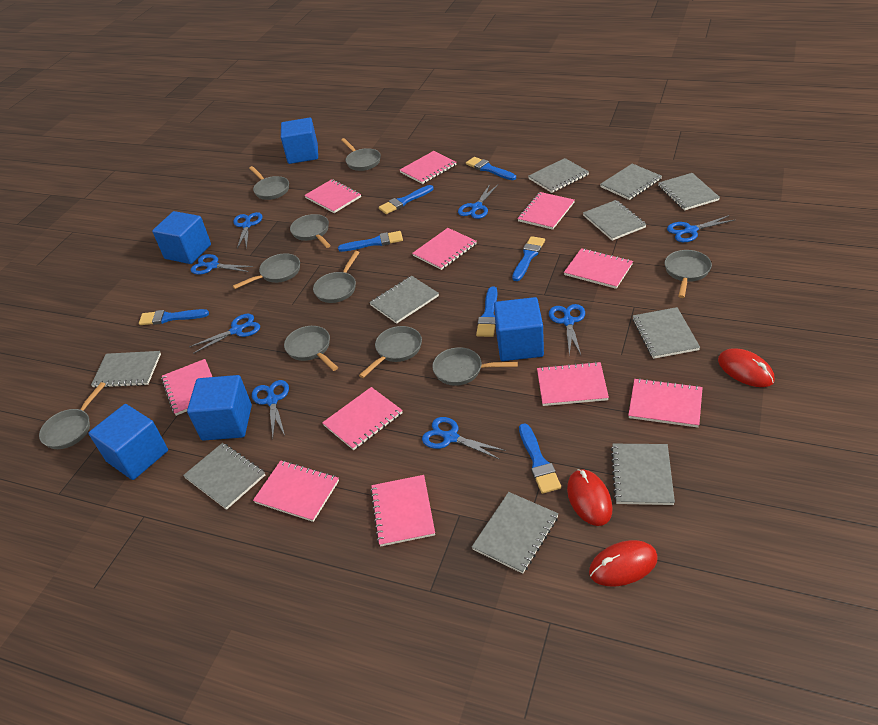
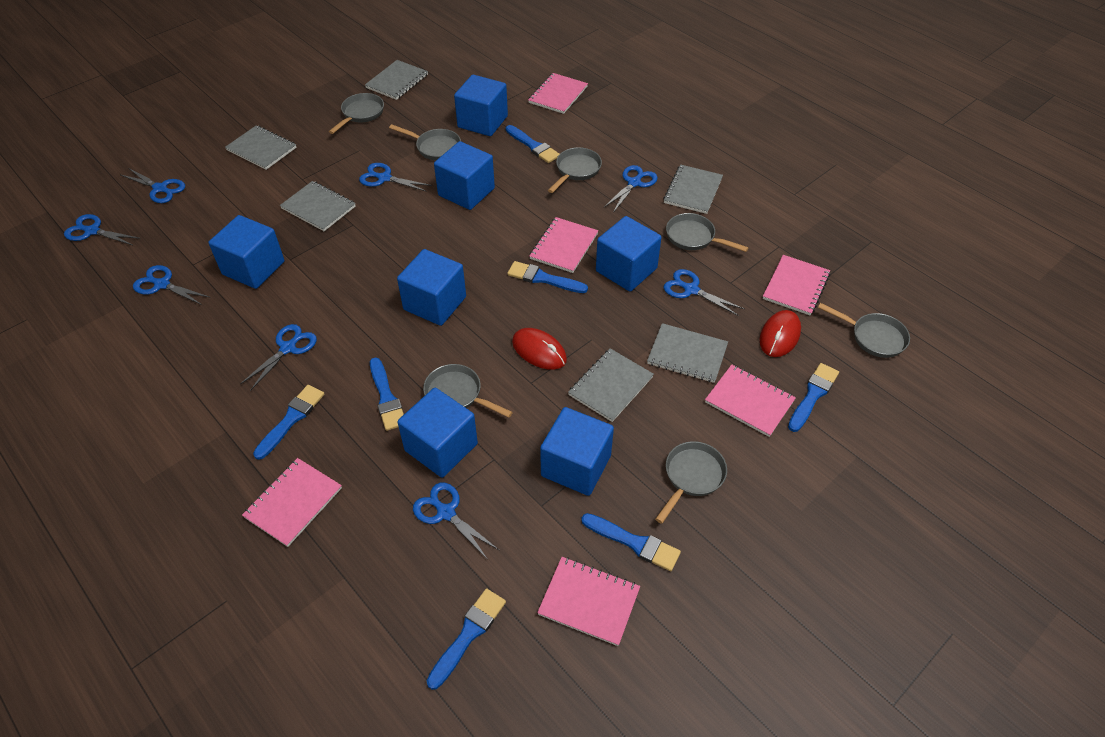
blue cube: [88,404,168,480] [152,211,211,264] [187,375,252,441] [281,118,318,164] [494,297,544,361] = 5 -> [208,215,284,289] [397,249,466,326] [397,388,478,478] [434,141,495,210] [454,75,508,136] [540,407,614,496] [596,216,662,292] = 7
grey notebook: [91,351,161,388] [183,443,265,510] [369,276,439,324] [472,492,558,574] [528,158,589,193] [583,200,647,241] [600,163,662,200] [611,444,675,505] [633,307,700,359] [658,173,720,211] = 10 -> [225,125,297,170] [280,181,356,231] [365,60,428,100] [568,348,654,422] [647,323,728,383] [663,165,723,214] = 6
grey pan: [39,382,106,449] [233,253,300,289] [249,166,289,200] [284,326,338,371] [290,214,331,248] [313,251,360,303] [341,138,381,171] [359,326,422,378] [432,347,518,386] [665,250,712,298] = 10 -> [329,93,384,134] [389,124,461,160] [423,364,513,418] [548,147,602,193] [655,441,727,524] [666,213,748,252] [818,303,910,358] = 7
pink notebook: [161,359,212,416] [253,460,339,522] [304,179,361,213] [322,387,403,450] [370,475,435,547] [400,151,456,184] [412,228,477,270] [517,192,575,230] [537,362,609,406] [564,248,633,289] [628,378,703,428] = 11 -> [242,458,342,547] [528,73,588,114] [529,217,598,273] [537,557,640,646] [705,364,796,437] [763,255,830,316] = 6
red mouse: [567,469,613,526] [589,540,658,586] [718,348,775,387] = 3 -> [512,328,567,370] [760,310,801,357] = 2

